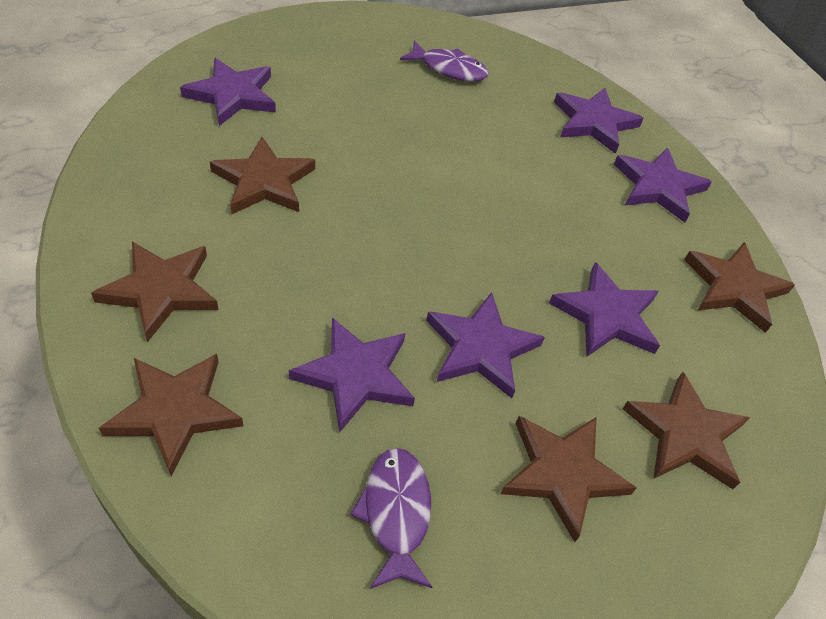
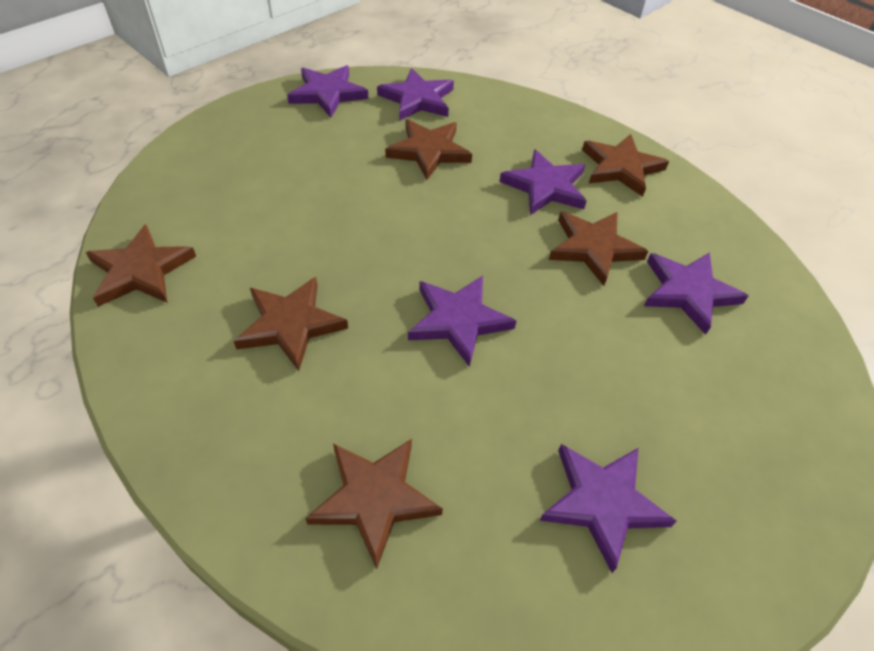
purple fish: [350,448,432,589] [400,40,488,81] = 2 -> none = 0

